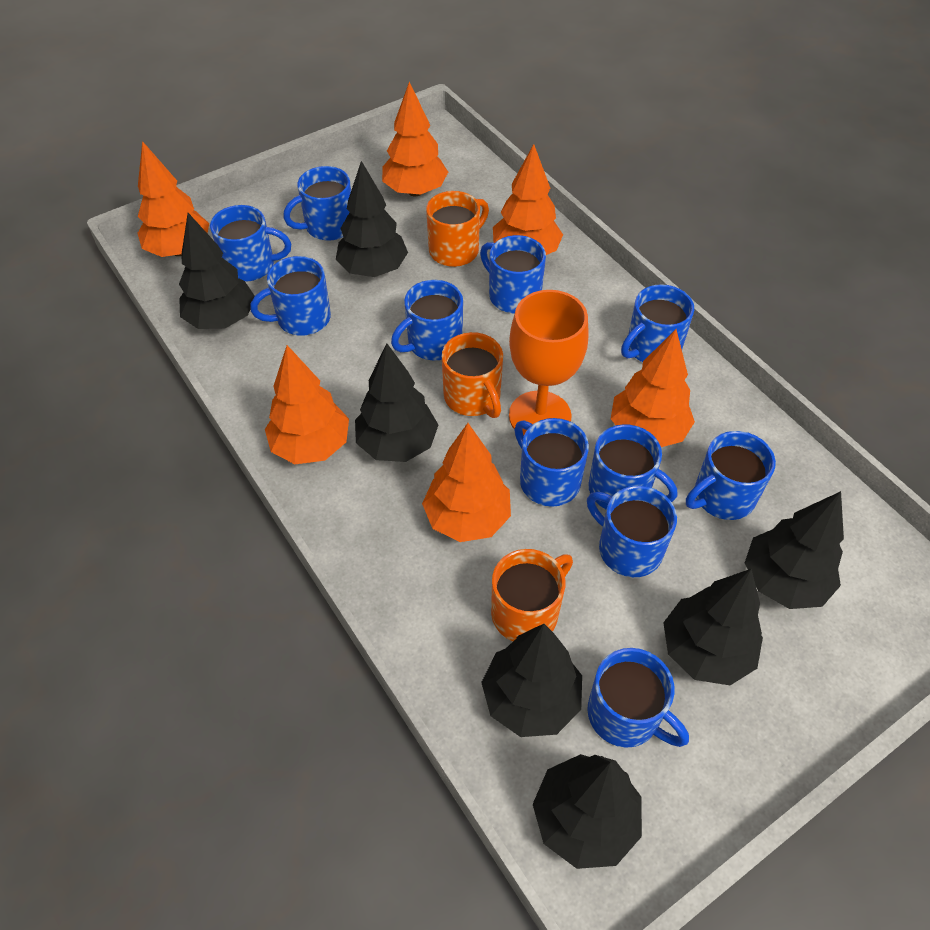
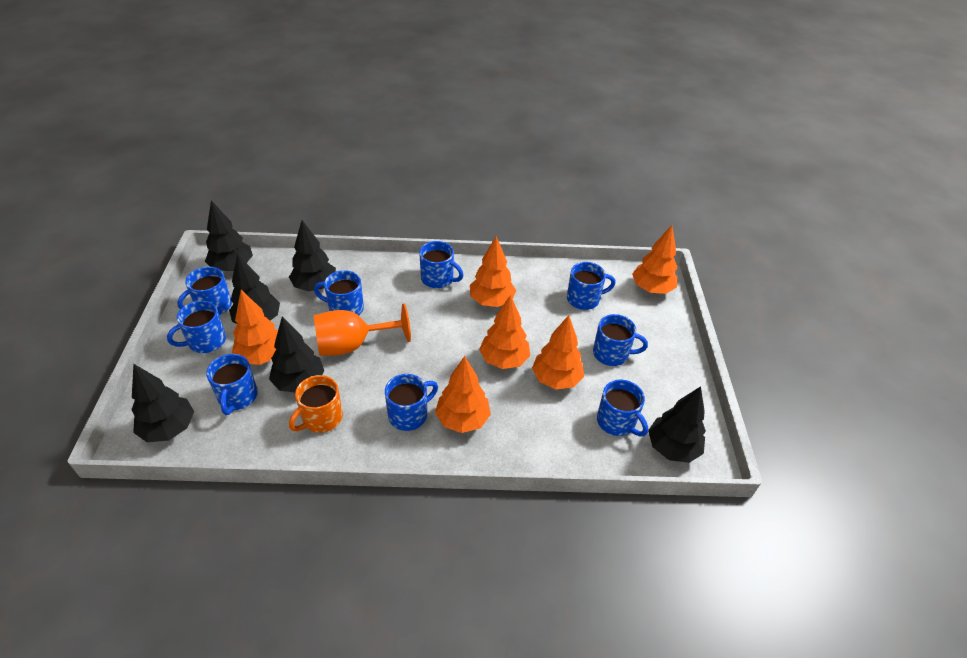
black tree: [179,213,255,329] [336,161,408,277] [355,343,438,462] [481,624,582,737] [533,754,642,869] [663,569,763,685] [745,491,844,609] = 7 -> [131,364,194,442] [205,200,253,271] [229,254,280,324] [269,317,324,392] [289,220,336,291] [648,386,706,463] = 6
blue mug: [210,205,291,282] [250,256,331,336] [283,166,351,241] [391,280,463,361] [480,235,546,313] [514,418,589,507] [587,486,677,577] [587,648,689,748] [589,424,677,510] [621,284,694,362] [686,431,776,520] = 11 -> [167,301,226,353] [177,267,232,315] [206,354,258,415] [314,270,364,316] [385,374,438,431] [419,241,464,288] [567,262,616,310] [593,314,648,366] [597,379,648,436] = 9
orange mug: [426,191,489,267] [442,332,503,418] [491,549,573,641] = 3 -> [289,375,343,433] = 1

